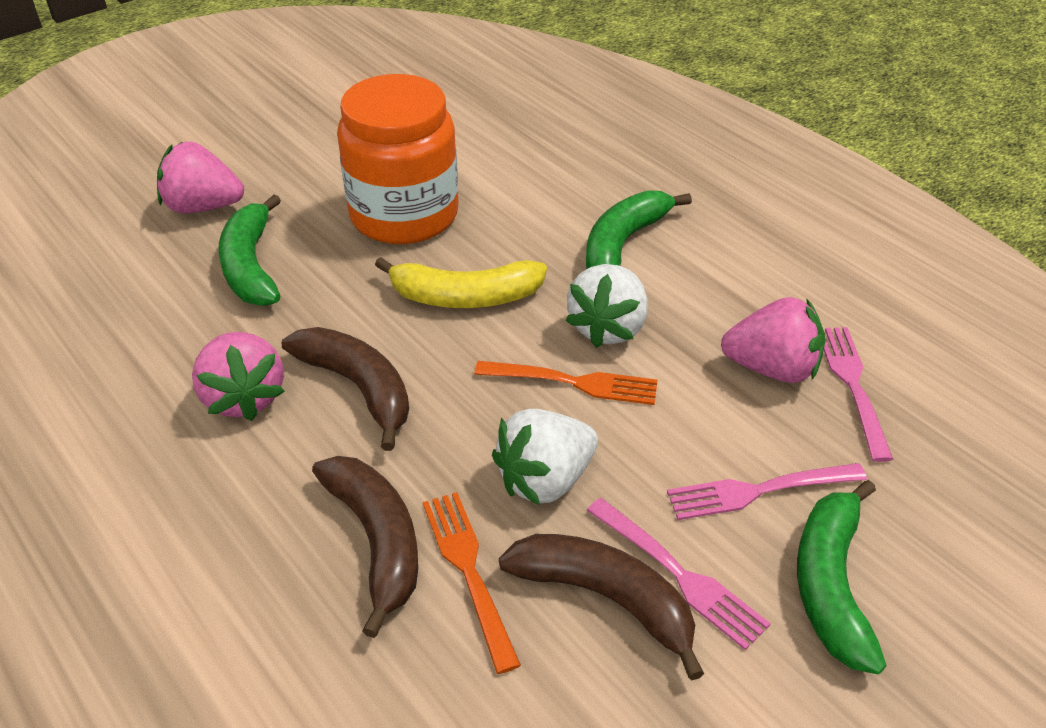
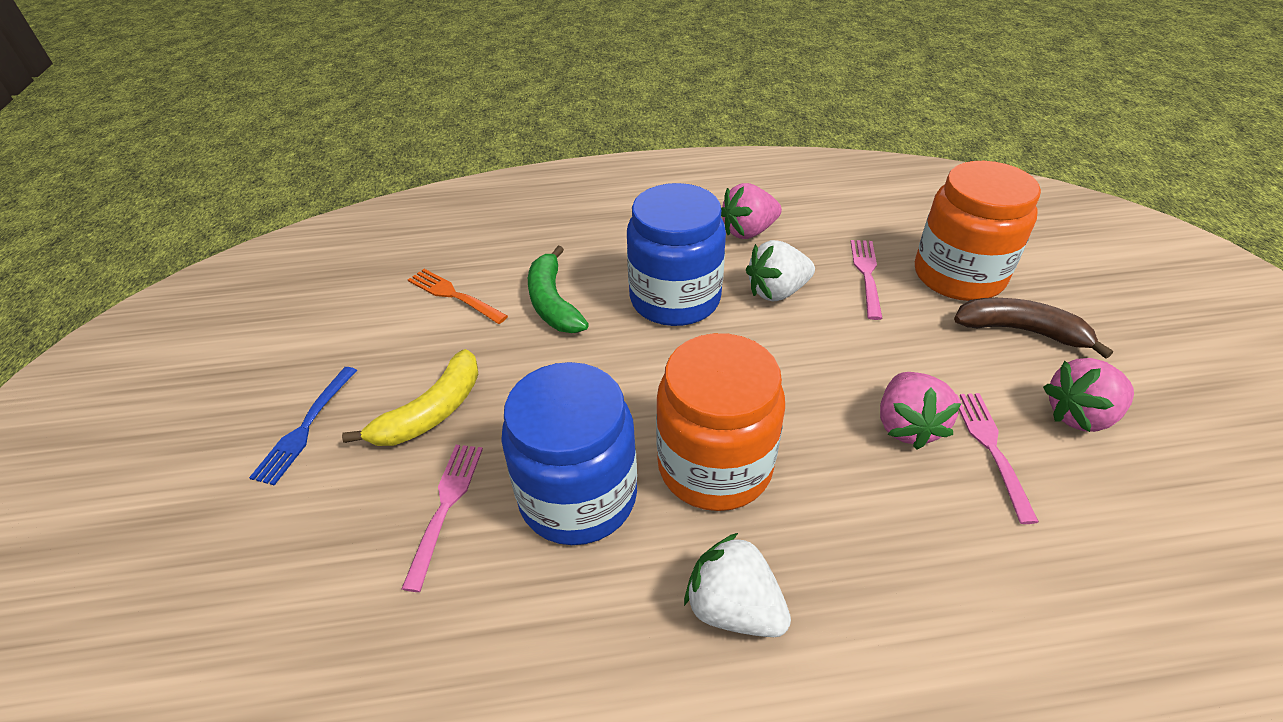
blue fork: none = 0 -> [249,367,357,485] = 1
blue jar: none = 0 -> [501,362,637,545] [627,183,726,326] = 2
brown banana: [282,327,409,451] [312,456,418,638] [499,534,704,680] = 3 -> [954,298,1113,359] = 1
green banana: [218,195,281,306] [586,190,692,269] [797,480,887,674] = 3 -> [528,246,589,333] = 1
orange fork: [423,492,521,674] [474,361,658,405] = 2 -> [408,269,508,324] = 1
orange jar: [337,74,458,244] = 1 -> [656,333,785,511] [915,161,1041,301] = 2

